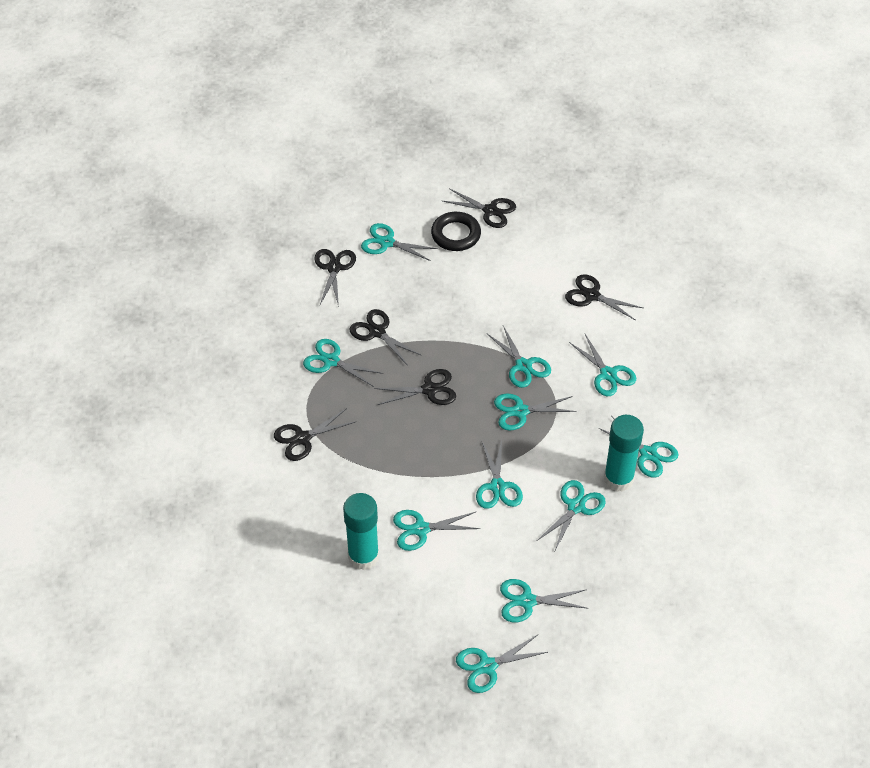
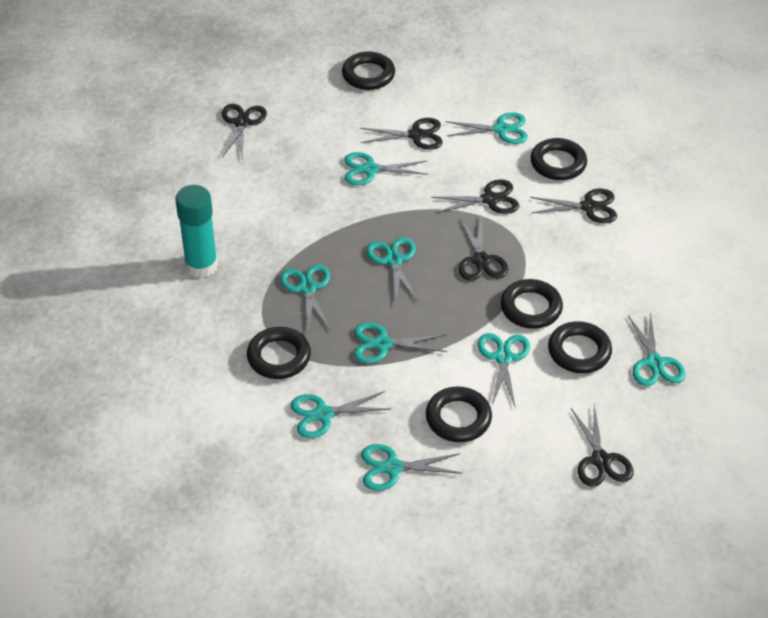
black ring: [431,212,481,251] = 1 -> [247,327,311,379] [342,52,395,90] [426,387,492,442] [501,279,563,329] [530,138,587,180] [548,321,612,373] = 6
turquoise glue stick: [343,493,379,570] [604,415,644,492] = 2 -> [175,185,218,278] = 1
turquoise scissors: [303,339,383,387] [361,223,438,261] [393,510,480,551] [456,635,548,693] [476,440,523,509] [487,326,551,388] [494,394,577,430] [500,579,589,623] [537,480,606,550] [569,334,636,396] [598,416,679,478] = 11 -> [280,264,331,333] [290,391,390,438] [344,152,428,185] [354,323,447,363] [361,444,463,491] [366,237,418,303] [445,112,528,144] [478,333,530,409] [628,312,686,386] = 9

